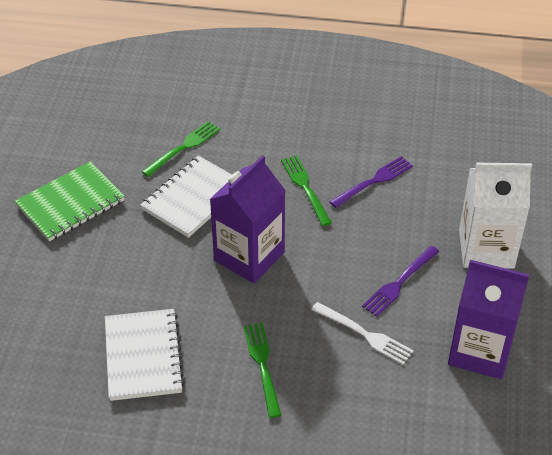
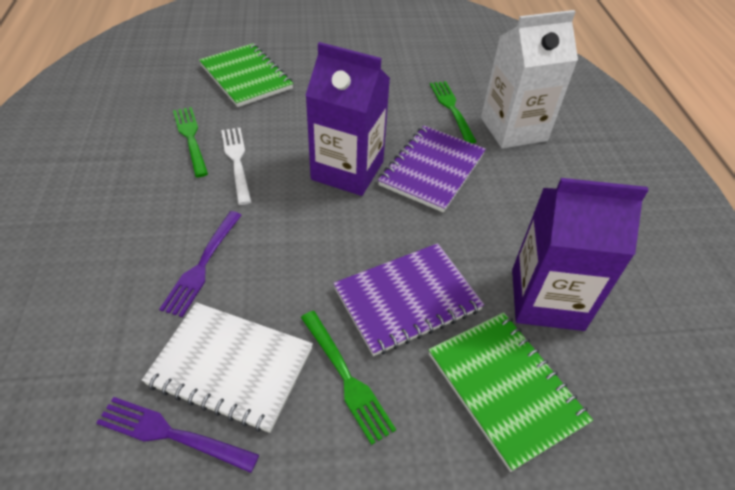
green notebook: [15,162,125,241] = 1 -> [199,43,293,107] [429,312,593,472] = 2
purple notebook: none = 0 -> [333,243,484,356] [378,126,486,212] = 2
white notebook: [105,309,185,401] [140,155,232,238] = 2 -> [142,302,313,433] = 1

